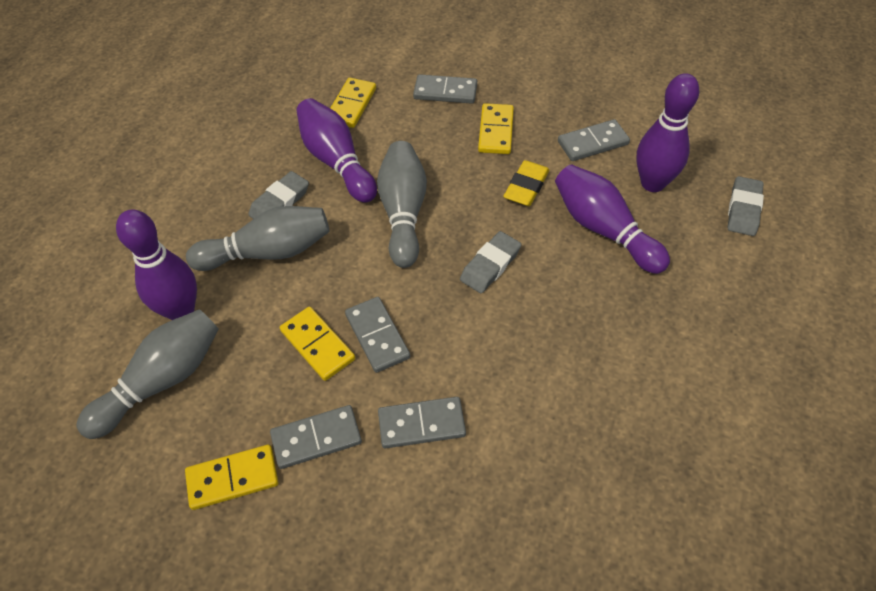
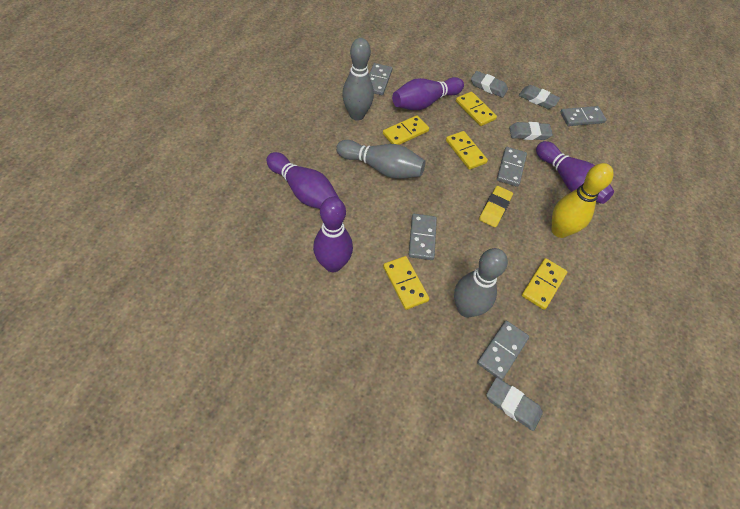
grey eraser: [248,171,309,219] [460,231,521,293] [728,176,764,236] = 3 -> [471,71,508,98] [486,377,543,431] [509,122,553,140] [519,85,560,109] = 4
yellow bowling pin: none = 0 -> [551,163,614,238] = 1
yellow domino: [185,445,278,510] [280,307,355,381] [330,78,376,128] [478,103,514,154] = 4 -> [383,115,429,145] [383,256,429,310] [446,131,488,170] [456,92,497,126] [522,258,567,310] = 5

